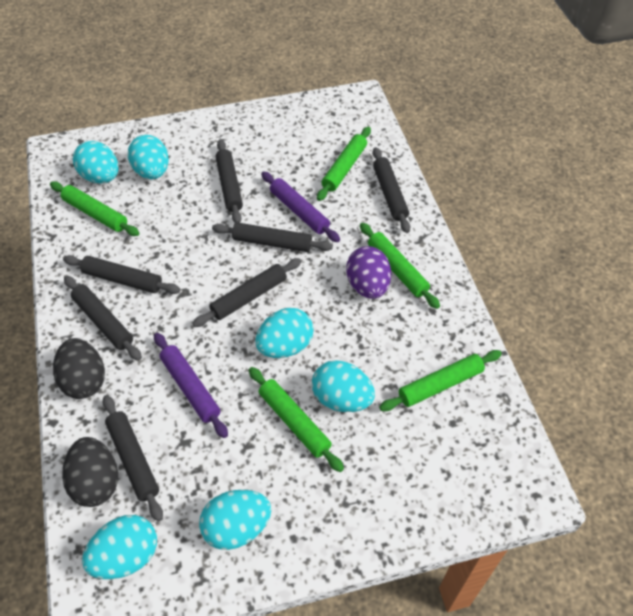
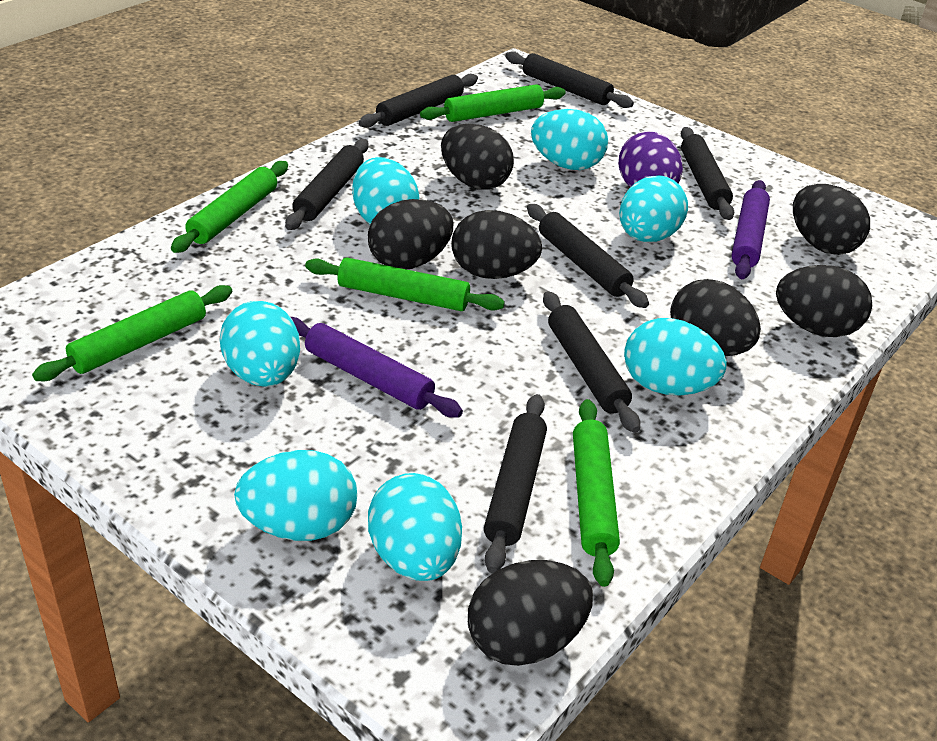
black egg: [53,338,105,399] [62,437,118,507] = 2 -> [368,199,453,269] [441,124,514,190] [451,210,542,279] [468,560,593,666] [670,279,761,356] [776,265,872,337] [793,184,870,255] = 7
turquoise egg: [73,141,119,184] [82,515,157,579] [128,135,169,179] [199,490,271,550] [255,308,314,358] [312,360,375,412] = 6 -> [220,301,300,387] [234,450,357,541] [352,157,419,225] [368,473,462,581] [531,109,608,170] [619,175,688,242] [624,318,727,396] = 7

